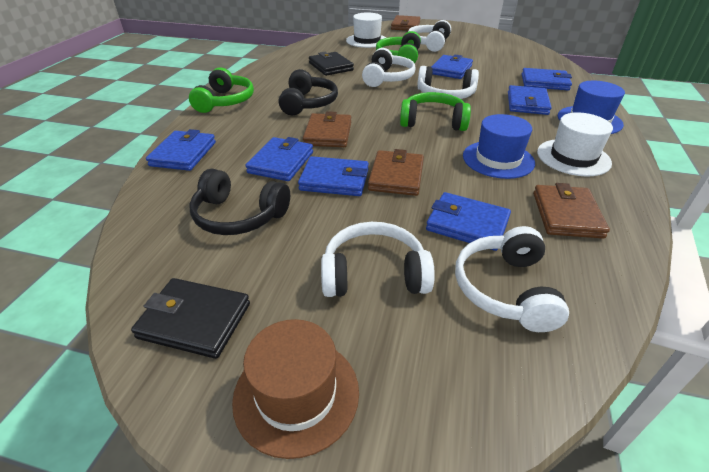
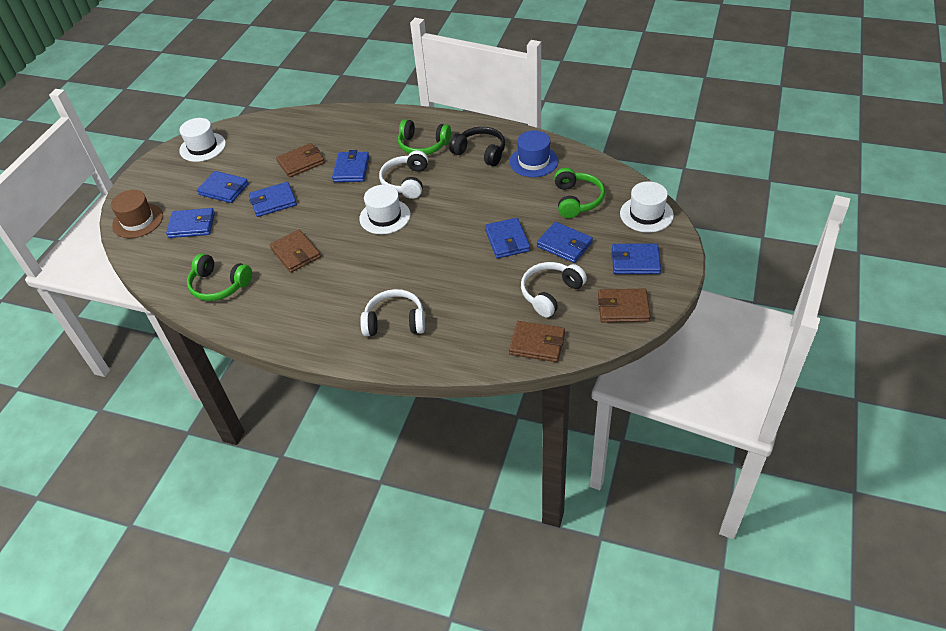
black headphones: [189,168,290,235] [279,69,338,115] = 2 -> [449,127,505,166] = 1
black wallet: [131,278,250,359] [309,52,354,76] = 2 -> none = 0
blue hat: [463,114,535,179] [558,81,625,134] = 2 -> [509,130,558,177] = 1
white hat: [346,13,386,48] [537,113,613,176] = 2 -> [179,118,226,162] [359,185,411,234] [620,181,674,233] = 3
white headphones: [321,222,435,297] [362,48,415,87] [408,20,451,52] [417,66,479,99] [455,226,569,332] = 5 -> [360,289,425,336] [379,150,428,199] [521,262,587,317] = 3

